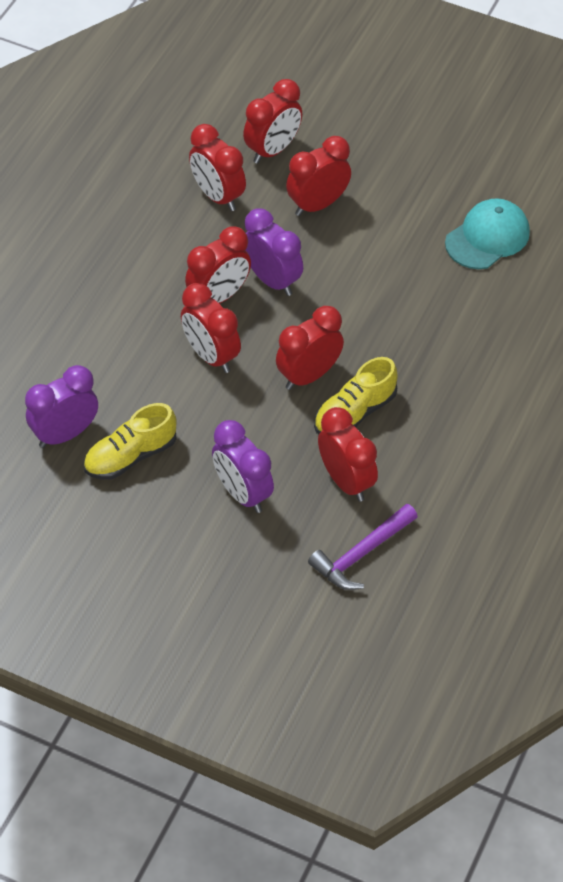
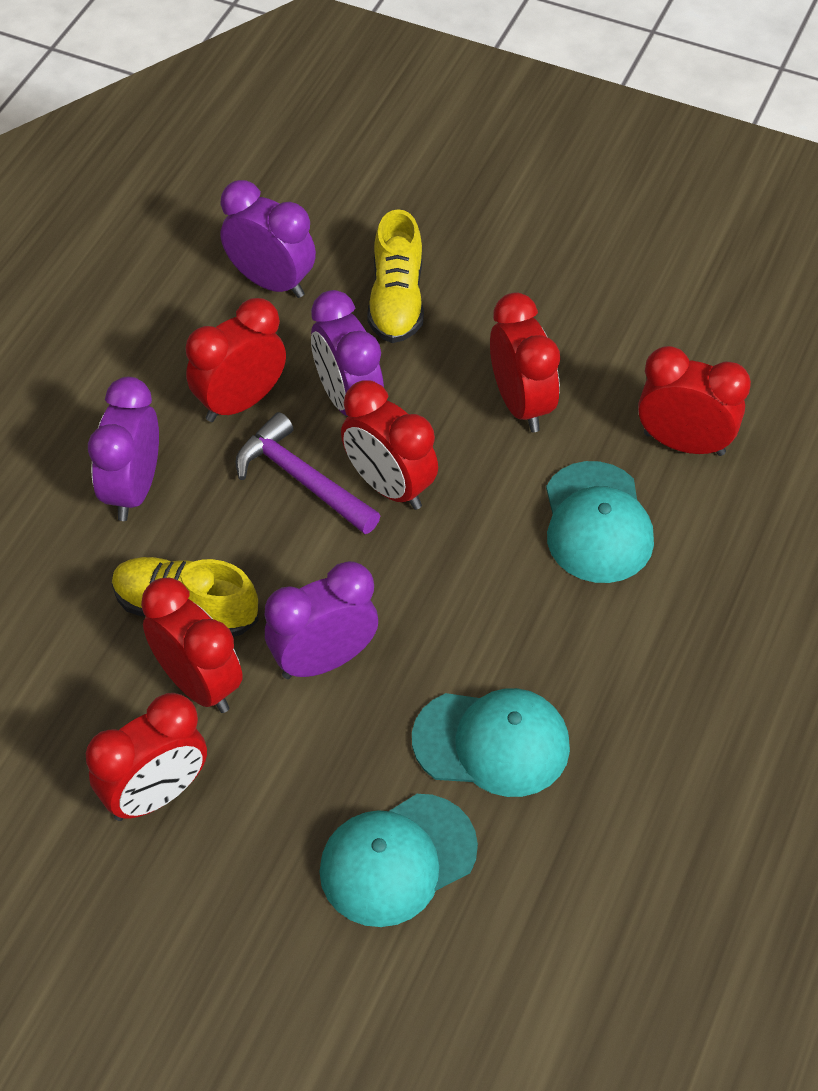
purple clock: [25,365,98,448] [212,420,274,513] [245,208,303,296] = 3 -> [88,377,159,521] [220,180,316,298] [265,561,378,679] [311,290,384,416] = 4
red clock: [181,283,241,373] [185,226,251,304] [189,124,246,211] [243,79,302,164] [276,306,344,390] [286,136,351,216] [318,407,378,502] = 7 -> [86,693,207,821] [141,578,243,713] [185,298,286,422] [341,381,438,510] [490,292,560,432] [638,346,751,456] = 6
turquoise cap: [445,198,530,269] = 1 -> [319,794,478,927] [412,688,570,797] [546,461,654,583] = 3

